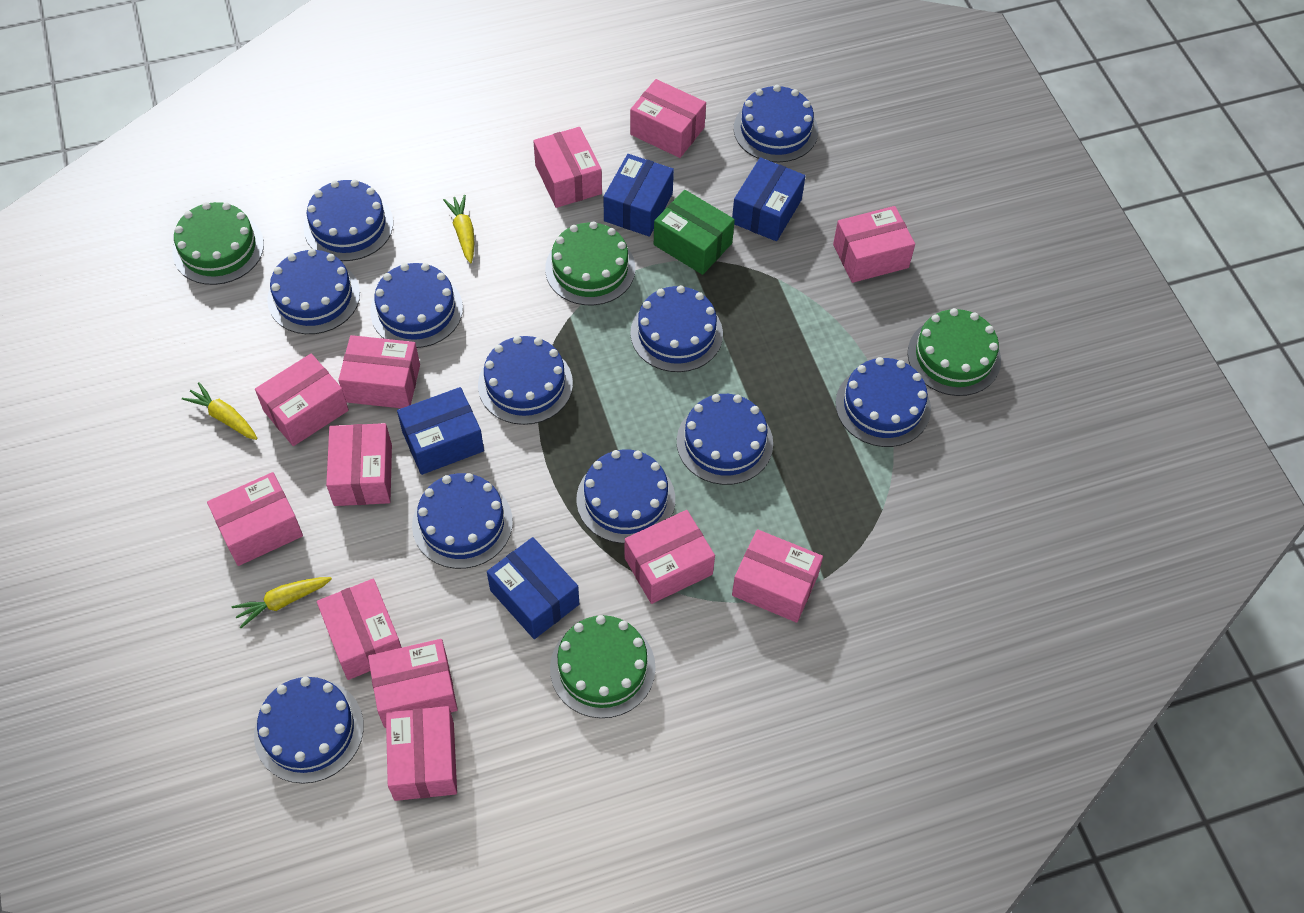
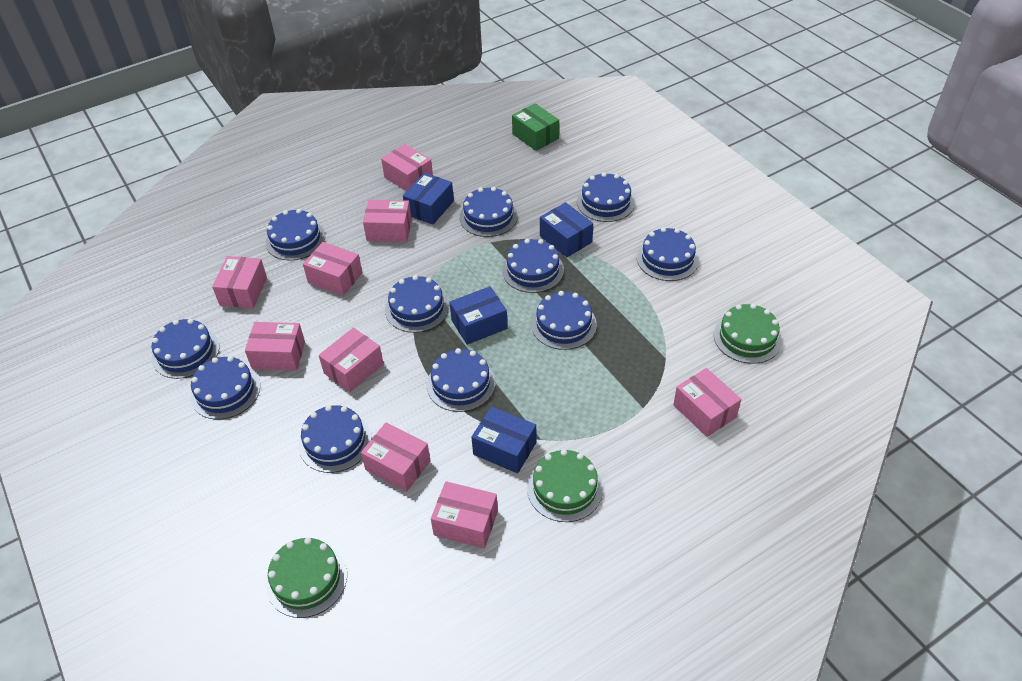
green cake: [172,202,264,285] [545,221,635,305] [550,615,656,718] [908,308,1001,396] = 4 -> [266,537,347,618] [527,449,603,522] [714,304,782,364] = 3
pink box: [207,472,303,566] [255,353,349,446] [317,579,402,680] [326,423,392,506] [338,335,420,408] [368,639,458,728] [386,706,457,801] [533,127,602,208] [625,510,715,604] [630,79,706,158] [732,529,823,623] [833,206,915,283] = 12 -> [212,256,267,308] [245,322,305,371] [303,242,362,296] [319,328,384,392] [361,422,431,492] [363,200,412,242] [381,144,433,191] [431,481,498,548] [673,368,742,437] = 9
yellow carrot: [182,382,258,440] [232,577,332,628] [443,195,474,264] = 3 -> none = 0

